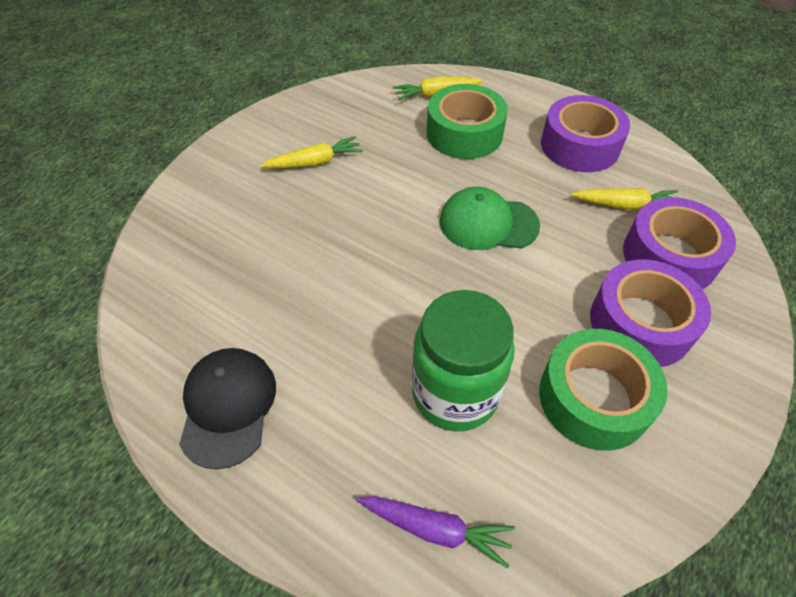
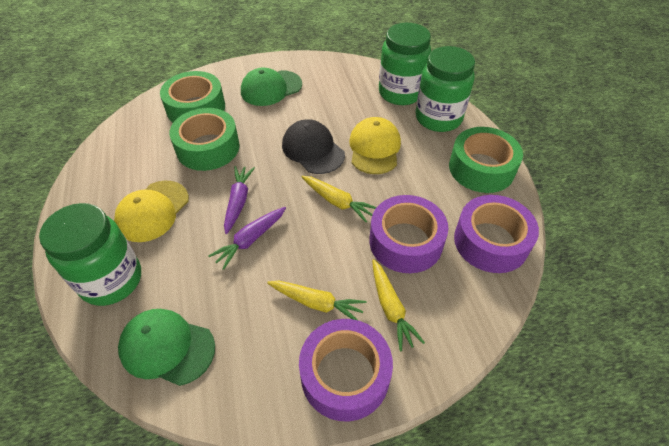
green cap: [440,187,540,250] = 1 -> [118,309,215,386] [241,67,302,106] = 2
green jar: [412,290,515,431] = 1 -> [39,203,141,306] [379,23,431,105] [416,46,475,132] = 3
green tape: [427,84,508,159] [539,329,668,451] = 2 -> [160,71,225,123] [169,108,240,171] [449,127,523,193] = 3
purple carrot: [356,496,515,569] = 1 -> [208,207,286,270] [224,166,255,234] = 2
yellow cap: none = 0 -> [114,181,189,242] [349,117,401,174] = 2

